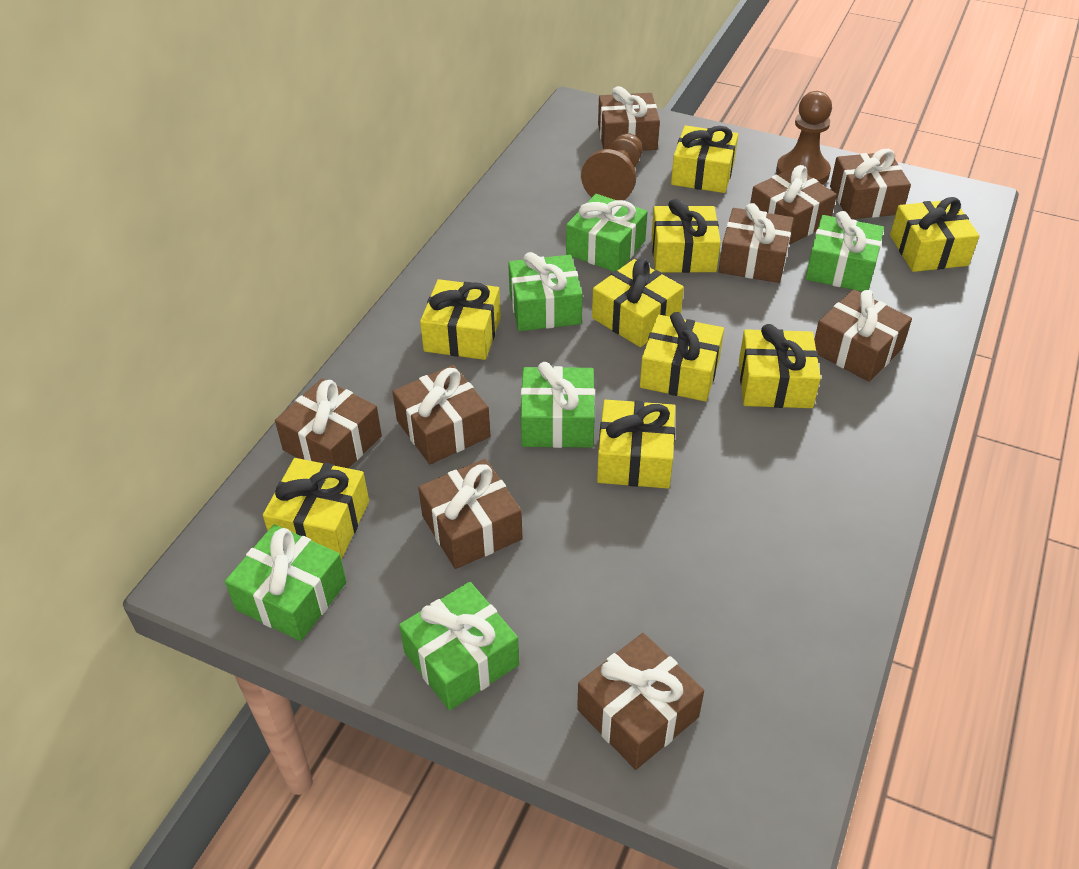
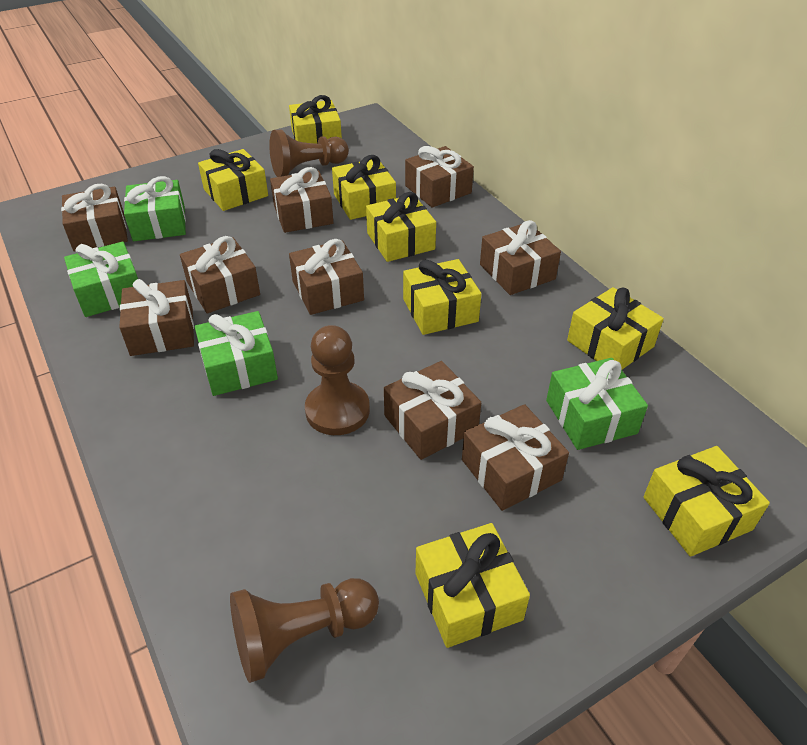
brown pawn: [581,133,642,200] [776,91,832,185] = 2 -> [230,578,379,683] [269,130,349,177] [305,325,370,435] = 3
green gift: [225,524,347,641] [399,582,519,711] [508,252,583,331] [521,362,595,448] [566,194,648,272] [805,211,884,291] = 6 -> [64,242,138,317] [124,176,186,241] [195,311,278,396] [546,358,648,450] = 4
yellow gift: [263,458,369,559] [420,279,501,360] [592,259,684,347] [597,400,675,489] [640,312,724,402] [652,199,721,273] [671,125,738,193] [739,324,821,408] [890,197,979,272] = 9 -> [198,149,268,211] [289,95,342,144] [332,155,396,220] [366,192,436,262] [403,259,481,335] [416,523,530,648] [567,287,664,370] [643,446,770,557] = 8

